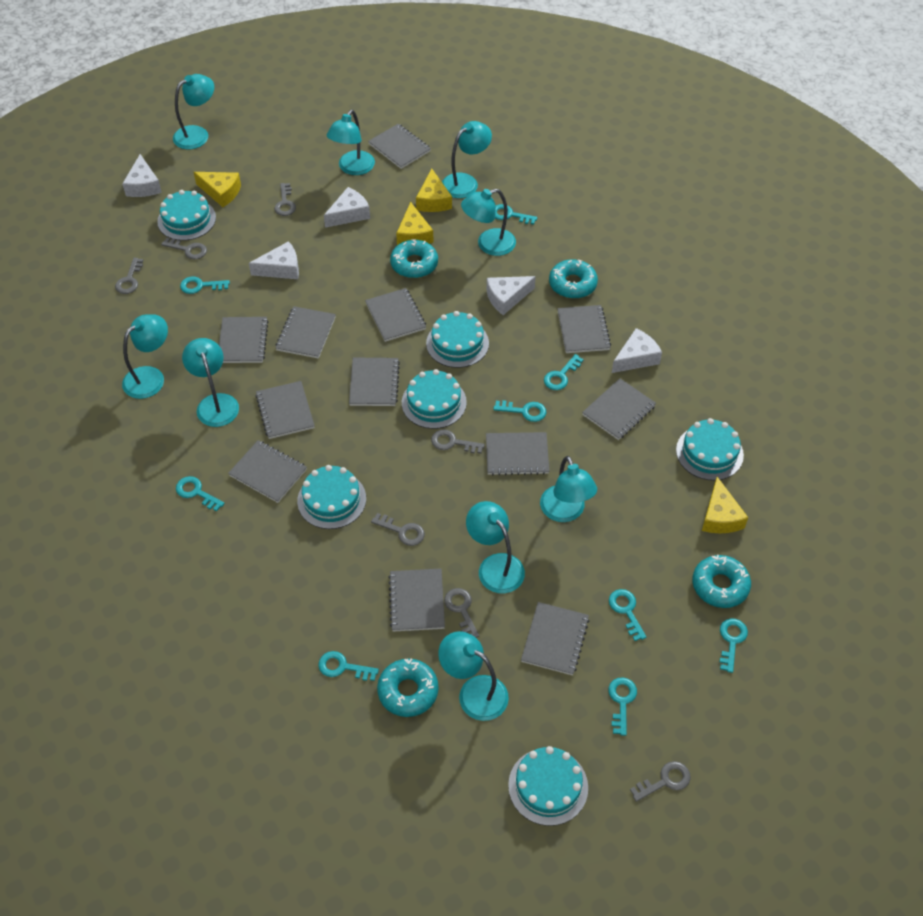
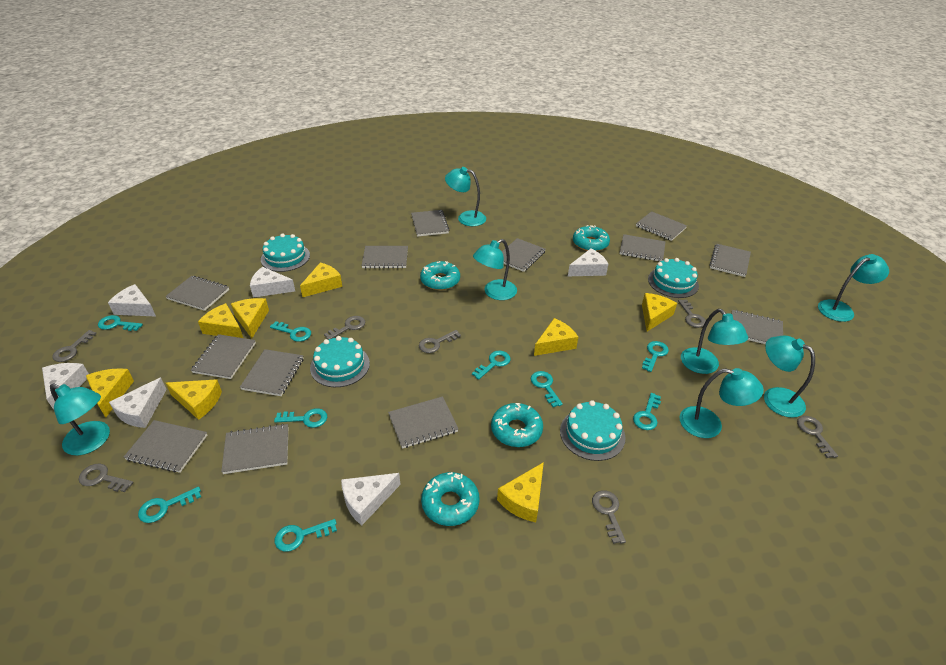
grey notebook: [219,317,269,363] [228,440,307,503] [255,381,315,439] [275,306,336,359] [349,357,400,406] [365,288,426,342] [368,124,431,169] [388,569,445,632] [486,432,549,475] [521,602,590,675] [557,305,611,353] [582,378,656,440] = 12 -> [124,420,207,473] [165,276,229,311] [191,334,256,379] [221,424,288,474] [240,349,304,396] [361,246,408,269] [388,396,458,449] [411,210,449,237] [502,238,546,272] [620,234,665,262] [636,211,687,241] [709,244,751,277] [731,310,783,344] = 13
turquoise cake: [157,190,216,241] [297,465,366,529] [402,369,467,429] [426,311,489,368] [508,746,588,826] [676,418,744,480] = 6 -> [261,234,310,272] [310,336,370,387] [560,400,626,461] [648,258,699,298] = 4
turquoise lamp: [122,314,168,399] [173,74,214,149] [182,338,239,427] [327,110,375,175] [438,631,509,721] [442,121,492,198] [461,189,516,256] [466,501,525,593] [540,456,597,522] = 9 -> [50,383,110,455] [445,167,486,226] [473,239,517,300] [679,368,764,438] [681,309,748,374] [764,336,815,418] [818,254,889,322] = 7
white cheese: [122,154,162,197] [249,241,299,279] [324,187,370,228] [487,276,536,315] [612,328,662,373] = 5 -> [42,363,89,410] [108,284,156,317] [109,377,167,428] [250,267,295,297] [341,473,401,525] [568,248,608,276] = 6
yellow cheese: [194,172,241,207] [396,202,434,245] [416,168,452,212] [702,477,748,533] = 4 -> [86,368,134,418] [166,379,222,420] [198,303,243,338] [231,298,269,338] [300,263,342,297] [497,462,544,522] [534,318,578,356] [642,293,677,331] = 8

